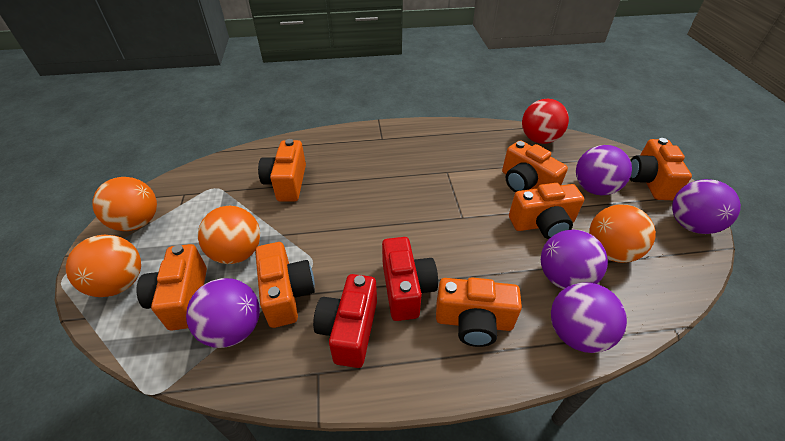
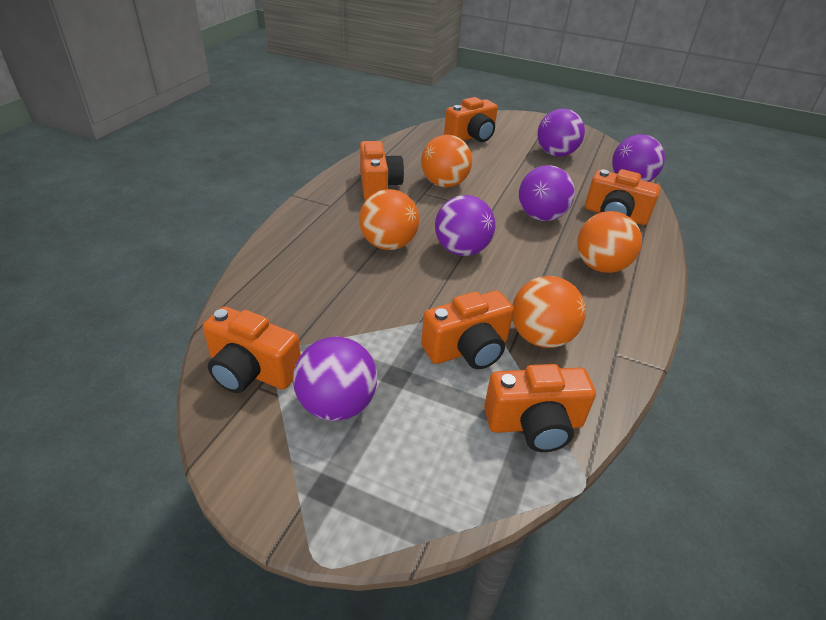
orange camera: [136,244,207,330] [255,242,315,328] [258,139,306,202] [436,277,522,347] [502,140,568,192] [509,183,584,239] [630,138,692,200] = 7 -> [203,306,301,393] [360,141,404,200] [421,291,514,369] [444,97,498,142] [484,364,596,452] [585,169,661,225] = 6
red ball: [522,99,569,144] = 1 -> none = 0
red camera: [313,274,377,368] [382,237,438,321] = 2 -> none = 0

